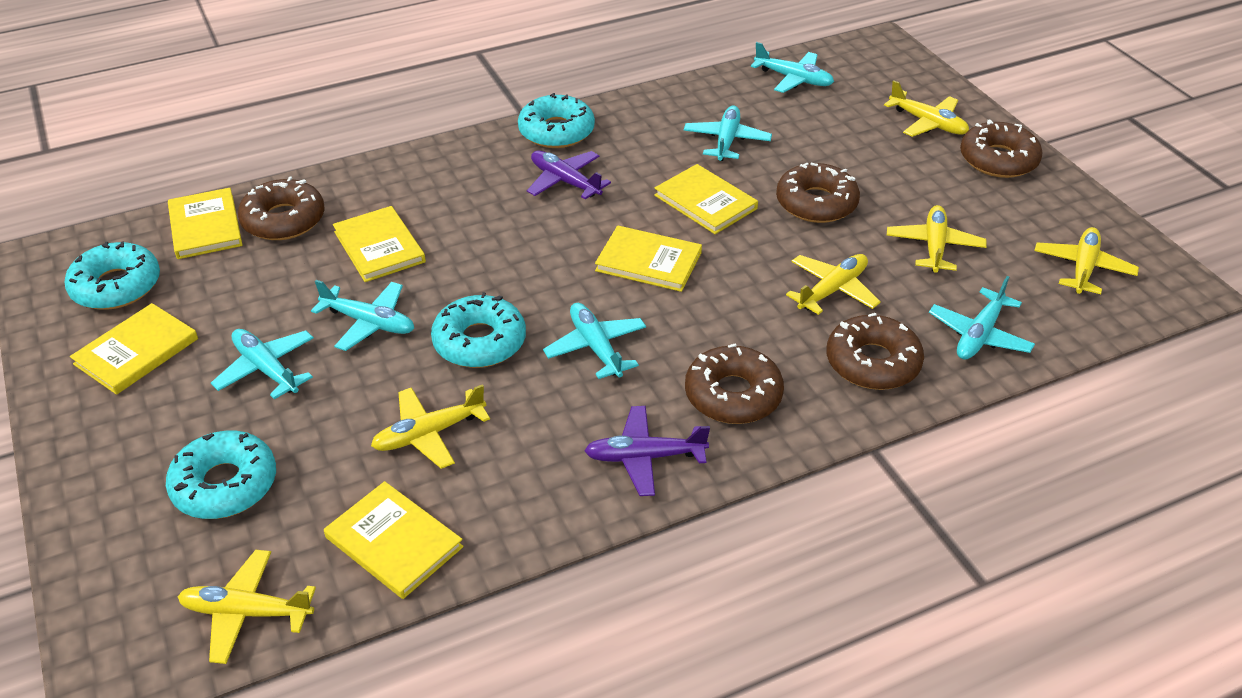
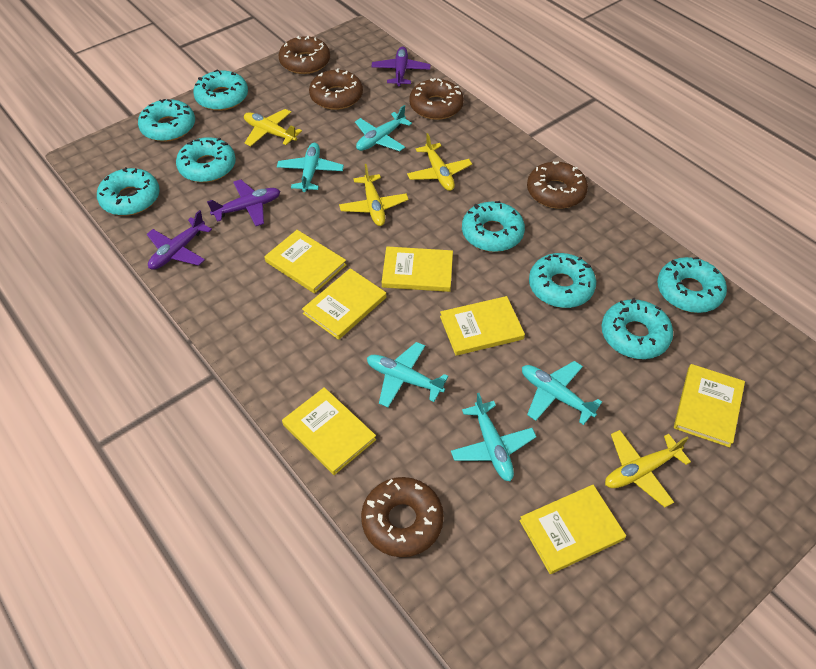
purple plane: [527,150,611,199] [584,406,710,496] = 2 -> [147,210,212,270] [207,180,280,226] [371,46,431,86] = 3
turquoise donut: [65,241,160,310] [166,431,276,519] [431,292,526,368] [518,93,595,148] = 4 -> [97,167,160,216] [138,99,195,142] [176,137,236,183] [193,69,248,111] [462,201,525,252] [529,253,596,308] [601,298,673,359] [657,257,727,313] = 8
turquoise plane: [211,329,314,399] [311,280,414,351] [543,303,646,379] [684,106,772,161] [751,42,834,93] [929,276,1035,360] = 6 -> [277,143,344,192] [355,105,412,151] [367,342,448,407] [451,393,536,481] [522,361,602,425] = 5
yellow book: [70,303,198,395] [168,188,243,259] [324,481,464,599] [333,206,426,282] [595,225,702,292] [654,164,758,234] = 6 -> [264,230,347,294] [282,387,376,475] [302,268,386,340] [382,246,453,292] [440,296,525,356] [519,485,626,574] [674,364,745,447] = 7
yellow plane: [178,550,316,664] [371,384,490,469] [786,254,881,315] [884,80,969,137] [887,205,987,273] [1034,227,1139,294] = 6 -> [244,109,302,146] [339,164,409,226] [407,133,472,191] [605,430,691,507] = 4

